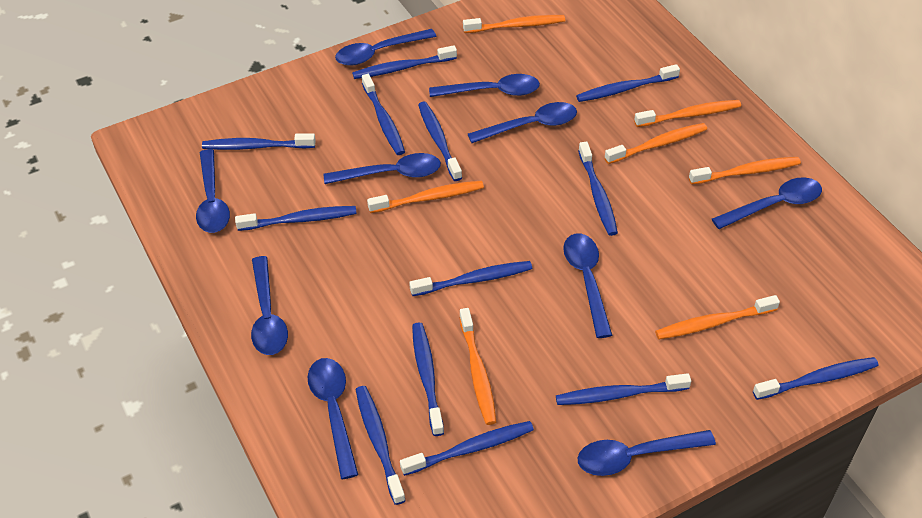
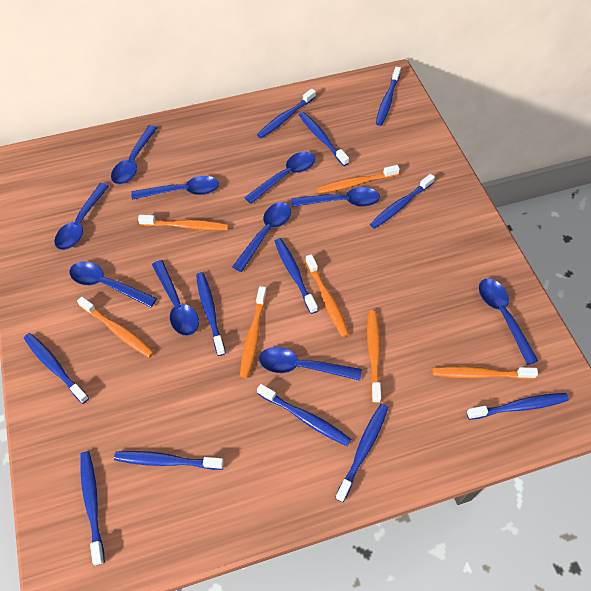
blue toothbrush: [202,133,316,150] [235,206,357,231] [352,45,457,79] [356,386,406,505] [362,74,405,155] [400,421,534,476] [409,261,532,296] [412,323,444,436] [418,102,462,181] [556,373,691,405] [576,64,680,102] [578,142,618,236] [753,357,879,400] = 13 -> [24,333,89,404] [80,451,105,566] [114,451,224,470] [196,272,226,356] [257,88,316,138] [257,384,351,446] [275,238,318,314] [299,112,349,166] [335,404,388,502] [370,174,435,229] [376,66,401,126] [466,393,569,420] = 12

